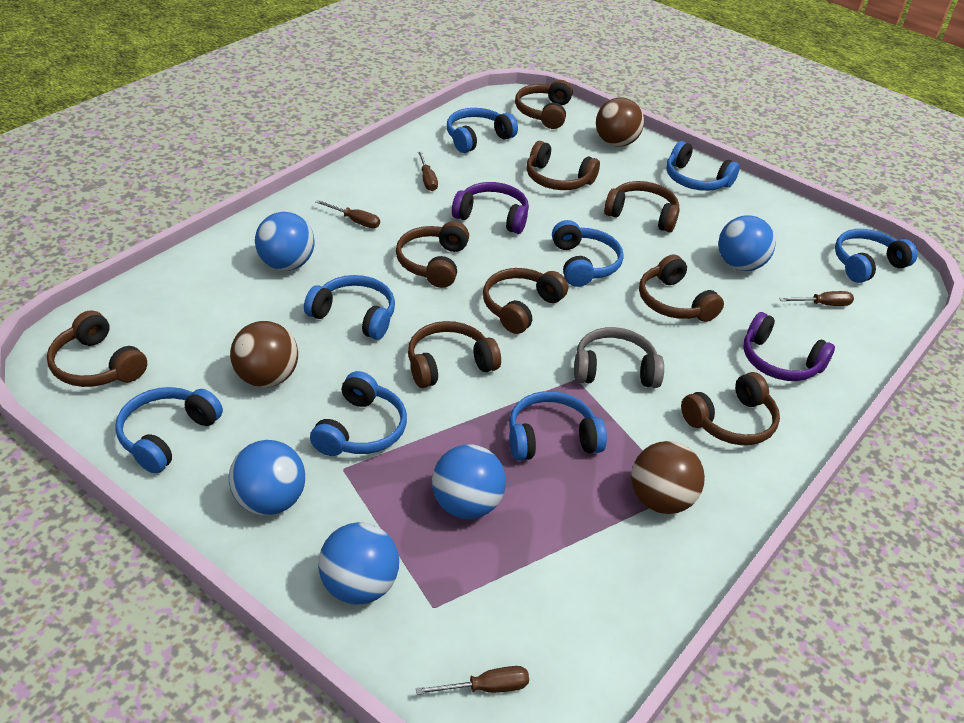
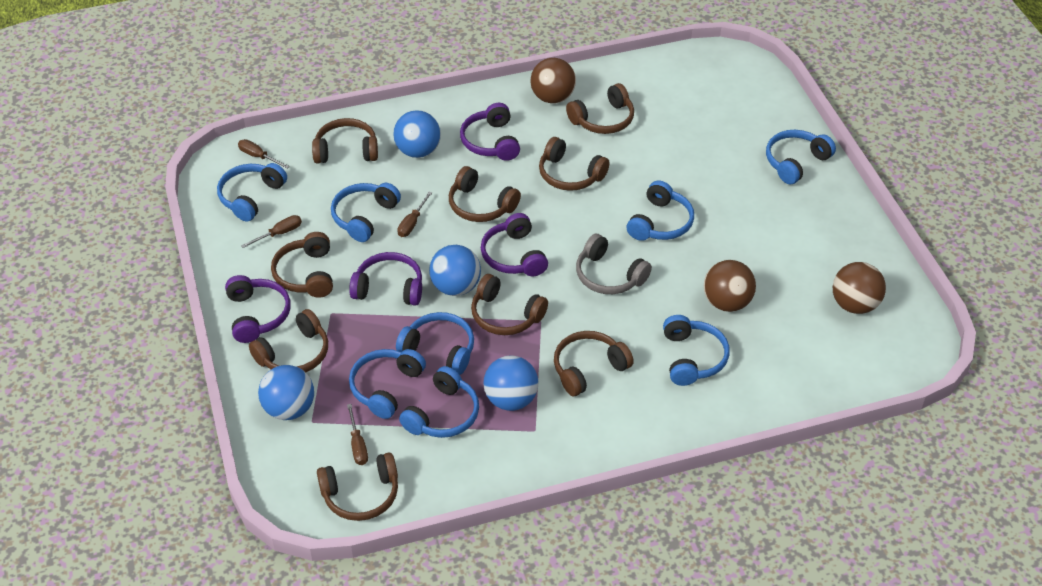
blue ball: [229,440,305,515] [255,212,315,271] [318,522,399,605] [432,445,506,519] [718,215,776,271] = 5 -> [258,365,314,420] [393,110,441,158] [429,245,481,296] [483,356,538,411] = 4
purple headphones: [452,182,529,234] [743,312,835,381] = 2 -> [225,275,291,343] [349,252,422,306] [460,103,520,161] [481,213,548,276] = 4

